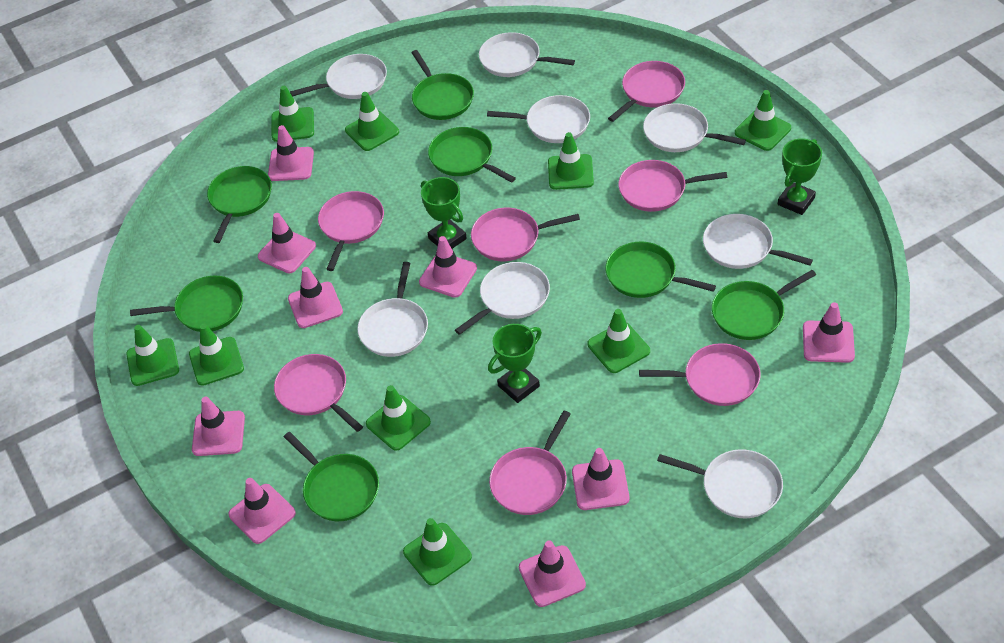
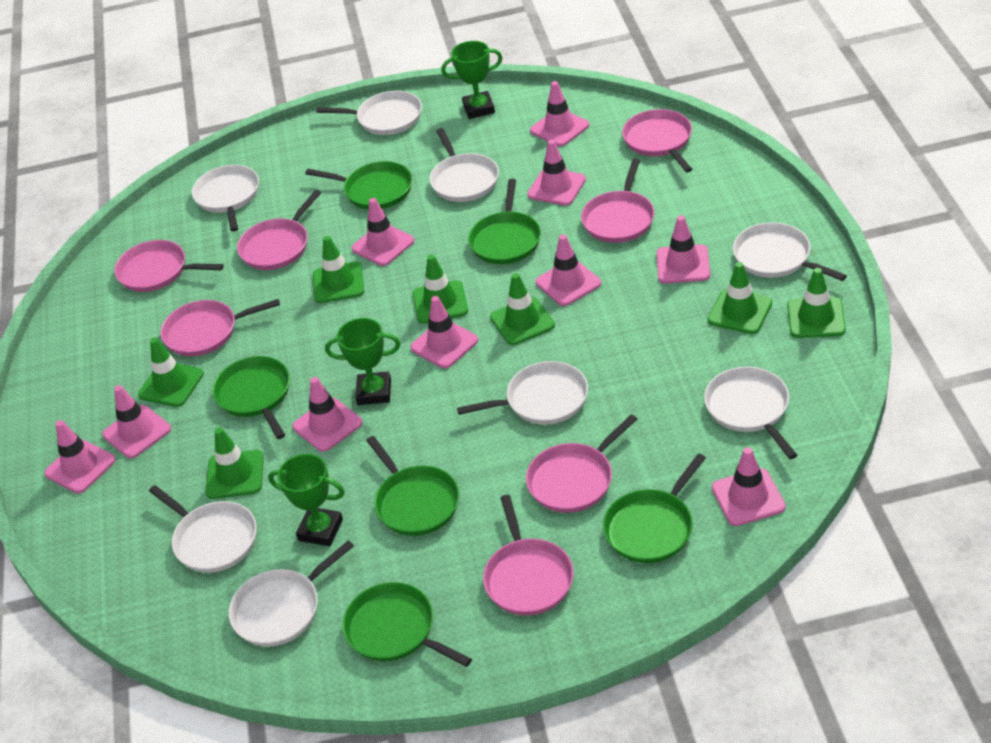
green pan: [130,276,243,332] [207,166,272,243] [284,432,379,521] [411,50,474,120] [428,127,516,183] [605,242,716,298] [712,270,816,340] = 7 -> [212,356,290,439] [305,161,412,210] [342,582,472,667] [366,436,460,536] [468,179,541,264] [603,453,706,563] = 6
green traffic cone: [126,325,179,386] [189,324,244,386] [272,86,314,142] [345,92,399,151] [366,385,431,451] [403,518,472,586] [548,132,594,190] [588,309,650,373] [735,90,791,151] = 9 -> [138,338,204,407] [206,427,264,499] [313,236,364,303] [413,255,468,324] [490,273,555,345] [708,262,772,334] [787,268,846,338] = 7
pink traffic cone: [192,397,245,456] [228,478,296,544] [258,213,316,273] [268,125,314,181] [288,267,343,328] [419,236,477,298] [519,540,586,607] [572,448,630,510] [803,302,855,363] = 9 -> [45,420,115,494] [102,385,171,459] [292,377,363,452] [351,198,414,266] [410,296,478,369] [527,140,586,206] [530,81,589,146] [535,234,601,306] [656,216,710,284] [712,447,786,526] = 10

